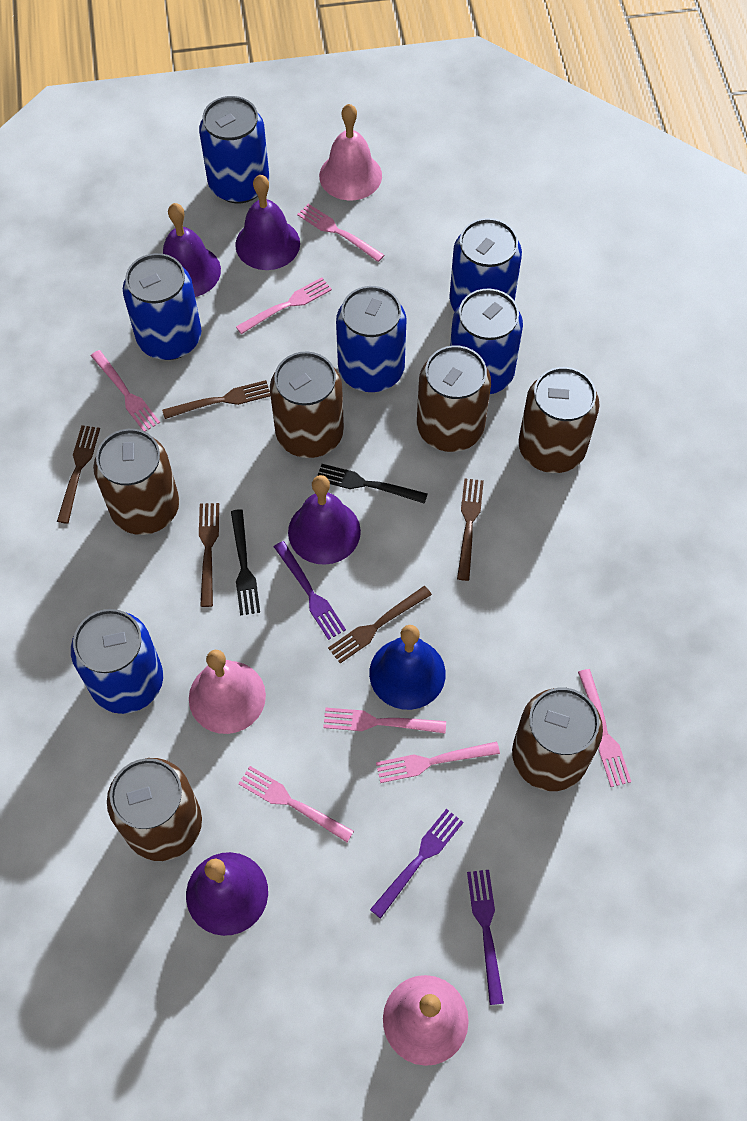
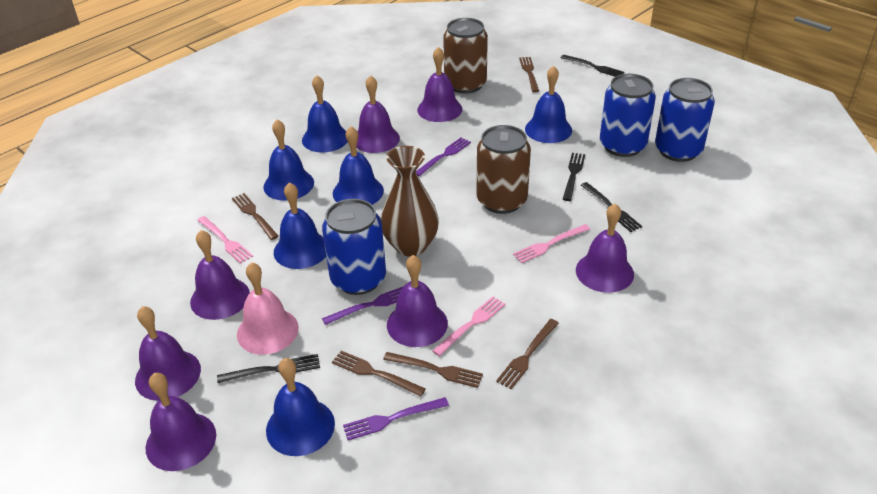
black fork: [231,509,260,615] [318,464,427,504] = 2 -> [217,354,320,383] [561,55,625,77] [563,153,585,201] [581,182,642,232] = 4
blue bell: [369,625,446,710] = 1 -> [263,119,314,201] [266,358,335,456] [274,182,326,269] [302,75,348,153] [333,126,384,205] [525,66,572,143] = 6
blue can: [71,609,163,714] [123,253,202,360] [199,96,269,204] [336,286,407,392] [449,218,522,311] [450,289,523,394] = 6 -> [322,199,386,295] [600,74,656,157] [655,78,715,162] = 3
brown can: [93,429,179,535] [107,758,202,861] [270,352,344,458] [417,345,491,452] [512,688,603,791] [518,367,599,473] = 6 -> [443,18,488,94] [477,125,531,214] = 2
brown vase: none = 0 -> [381,146,439,257] = 1
pink bell: [189,650,266,734] [319,104,382,201] [383,975,469,1066] = 3 -> [237,262,299,355] = 1
pink fork: [91,350,160,432] [236,277,332,334] [238,766,354,842] [297,204,384,262] [323,707,446,733] [376,741,500,783] [578,669,631,787] = 7 -> [197,216,253,264] [433,297,505,356] [513,224,590,263] = 3
purple bell: [163,203,221,297] [186,852,268,936] [235,175,300,270] [288,475,361,565] = 4 -> [135,306,201,401] [146,373,216,471] [190,230,250,320] [356,75,400,153] [387,255,448,347] [417,47,462,122] [576,203,634,293] = 7

